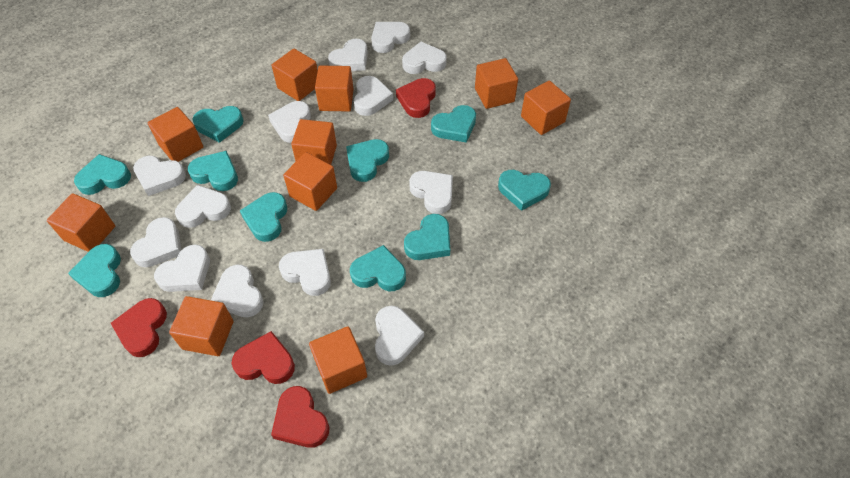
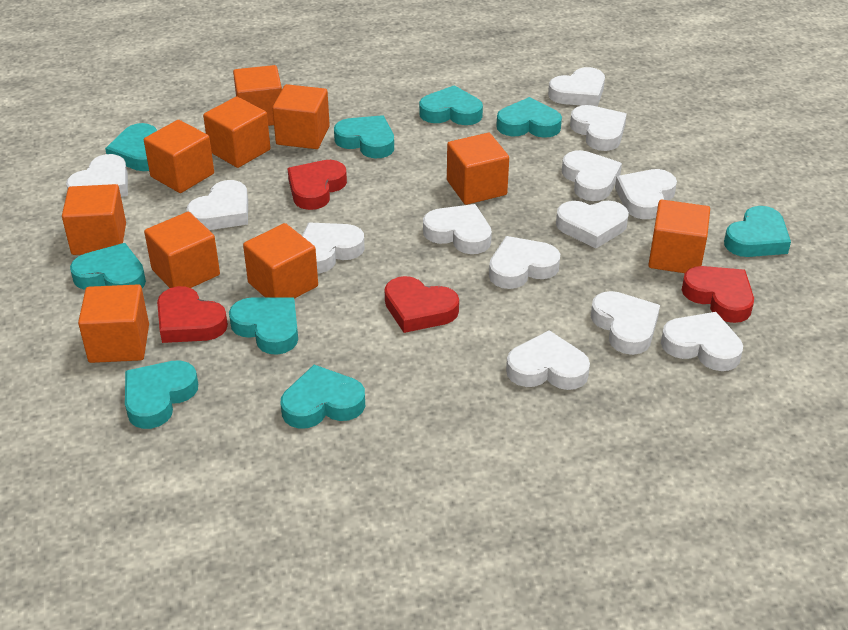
turquoise heart: [68,244,121,297] [74,154,131,195] [188,151,238,191] [192,106,244,143] [240,192,287,242] [346,139,389,182] [350,245,406,291] [404,214,450,260] [431,105,476,143] [498,170,551,211] = 10 -> [70,243,146,289] [105,123,157,171] [125,360,198,429] [229,298,298,355] [281,365,365,429] [334,115,394,158] [419,85,483,125] [496,97,562,138] [724,206,791,257] = 9

